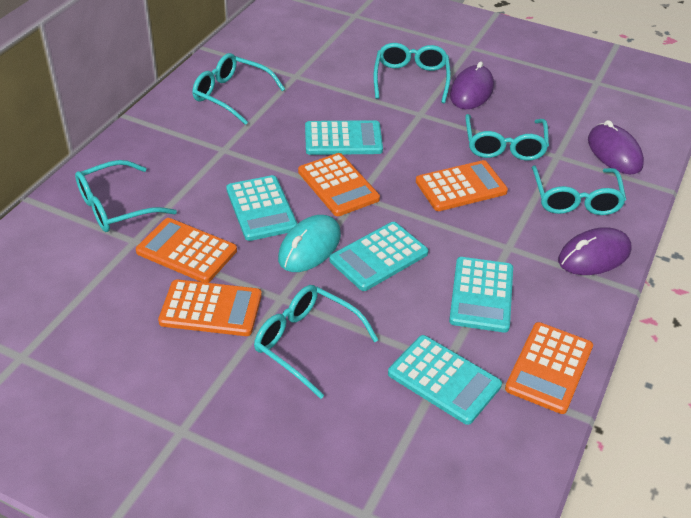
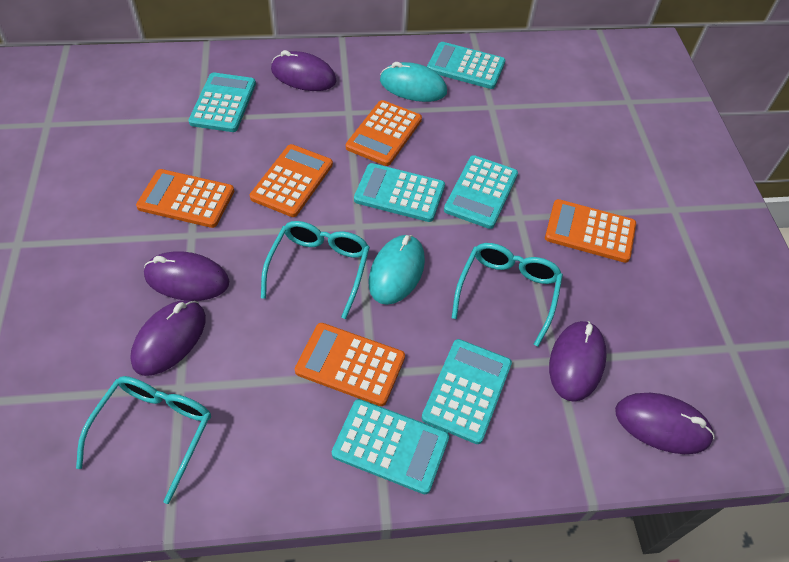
purple mouse: [450,62,494,109] [558,227,632,275] [588,120,644,174] = 3 -> [130,300,206,376] [144,251,229,301] [271,50,337,91] [549,321,607,402] [615,393,715,454] = 5
turquoise calculator: [226,175,298,241] [305,120,383,155] [329,222,428,291] [388,335,502,425] [449,257,513,333] = 5 -> [188,72,256,132] [332,399,449,494] [354,163,445,222] [422,339,512,444] [427,42,505,89] [444,155,518,229] = 6
turquoise glasses: [75,160,177,232] [193,53,285,125] [254,285,378,399] [374,43,451,103] [465,114,549,161] [532,165,626,215] = 6 -> [76,376,211,504] [261,221,370,319] [452,243,563,347] = 3
turquoise mouse: [278,215,341,272] = 1 -> [369,235,425,305] [380,62,447,102] = 2

